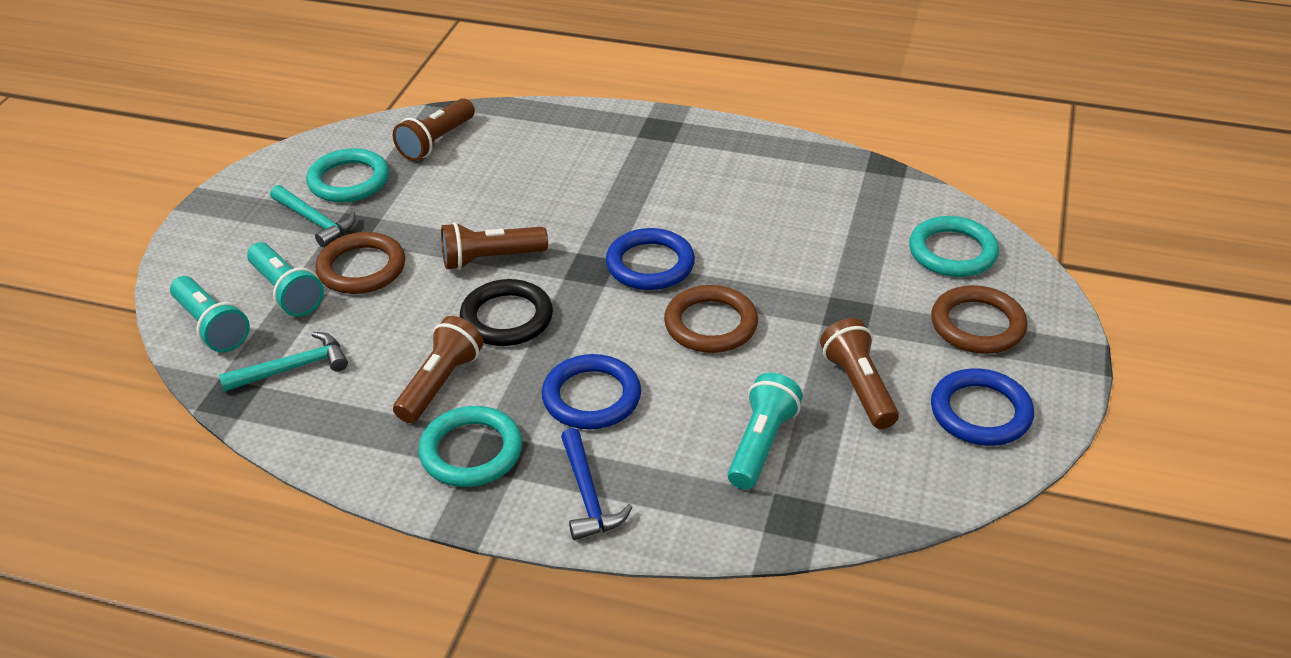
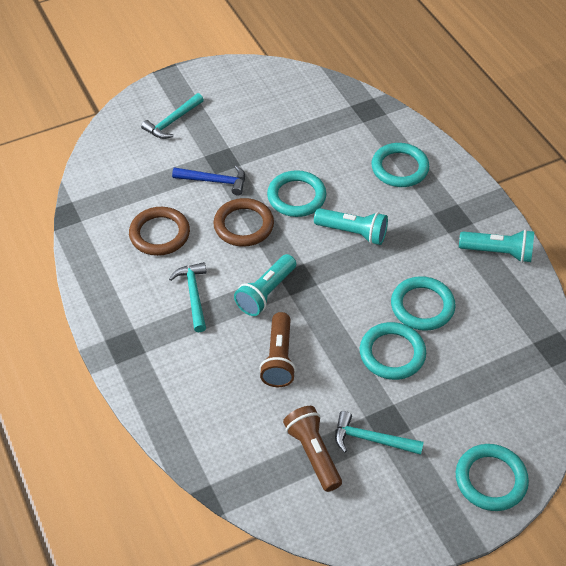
black ring: [460,279,553,346] = 1 -> none = 0
blue ring: [542,354,641,429] [606,228,695,290] [931,368,1034,446] = 3 -> none = 0
brown flashlight: [393,98,475,161] [393,316,484,423] [441,222,548,270] [820,318,899,429] = 4 -> [259,312,296,387] [283,406,342,492] = 2
brown ring: [315,232,405,294] [664,285,758,353] [931,285,1028,354] = 3 -> [129,207,190,256] [213,198,274,247] = 2
turquoise hammer: [219,332,348,392] [270,185,355,248] = 2 -> [141,93,204,139] [169,262,207,332] [335,411,424,455] = 3
turquoise ring: [306,148,389,203] [418,406,522,487] [909,216,999,277] = 3 -> [267,170,327,217] [360,322,426,380] [371,143,429,187] [391,276,456,331] [456,444,529,511] = 5

